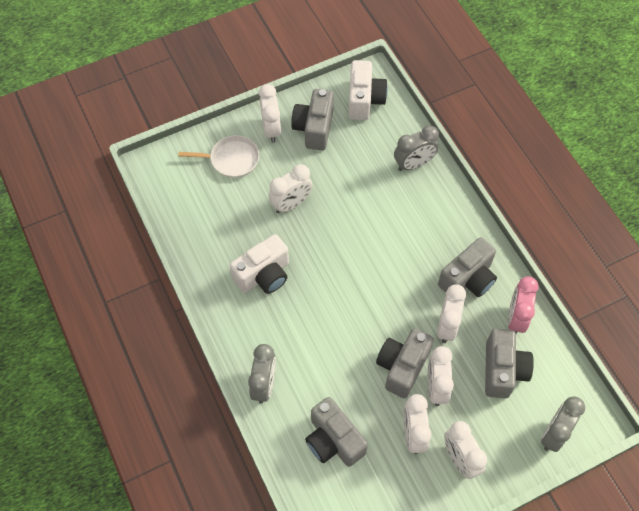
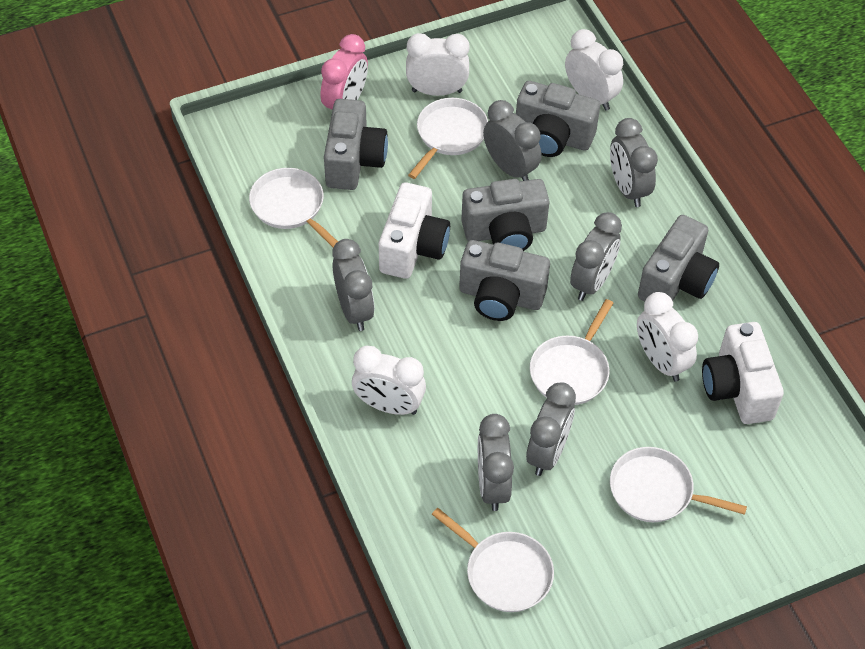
grey clock: [248,344,276,403] [394,126,439,171] [541,396,585,452] = 3 -> [332,239,374,331] [478,414,514,511] [483,100,541,181] [526,382,576,476] [570,212,622,301] [610,118,658,207] = 6
white clock: [259,84,281,143] [268,164,313,213] [404,394,431,454] [427,346,454,406] [437,284,466,343] [444,421,487,479] = 6 -> [352,345,426,415] [406,33,470,96] [565,29,623,111] [637,292,698,382] = 4
white pan: [178,135,259,178] = 1 -> [249,168,338,247] [408,98,488,179] [432,508,554,612] [530,299,613,405] [610,447,747,522] = 5

